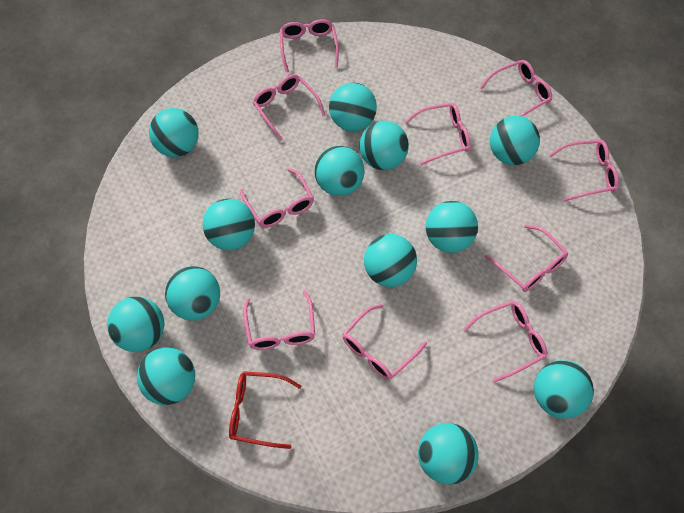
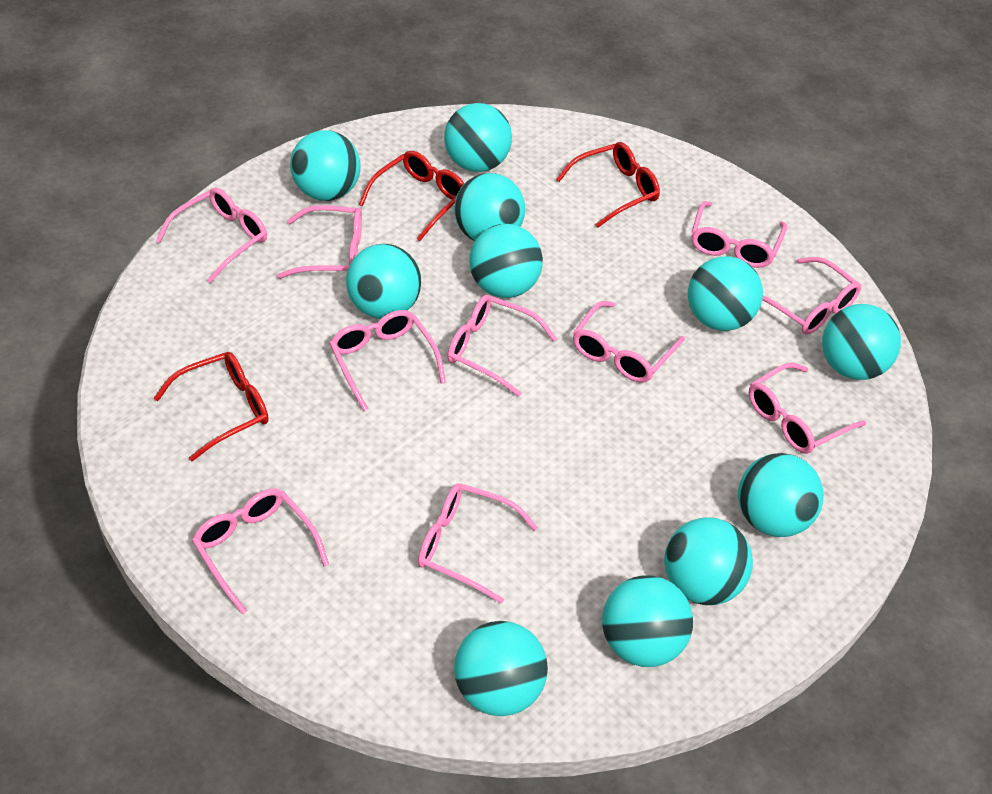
red glasses: [229,371,301,449] = 1 -> [154,352,269,462] [359,151,464,241] [556,142,660,228] = 3
turquoise ball: [107,297,164,352] [137,348,195,405] [149,108,199,157] [165,266,220,321] [202,198,255,250] [315,146,365,196] [329,83,377,131] [360,121,409,170] [364,234,417,287] [418,423,479,485] [426,201,478,253] [490,116,540,165] [534,360,594,419] = 13 -> [290,130,361,201] [346,244,421,319] [444,103,512,172] [454,173,525,241] [454,621,548,716] [469,224,543,298] [602,575,693,667] [664,517,753,605] [688,256,763,331] [738,453,824,537] [822,304,901,380] = 11

